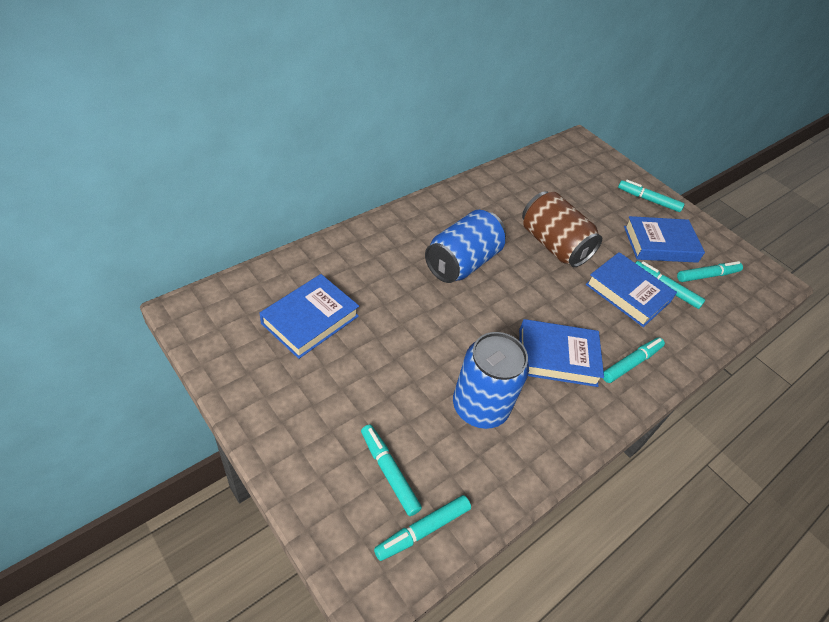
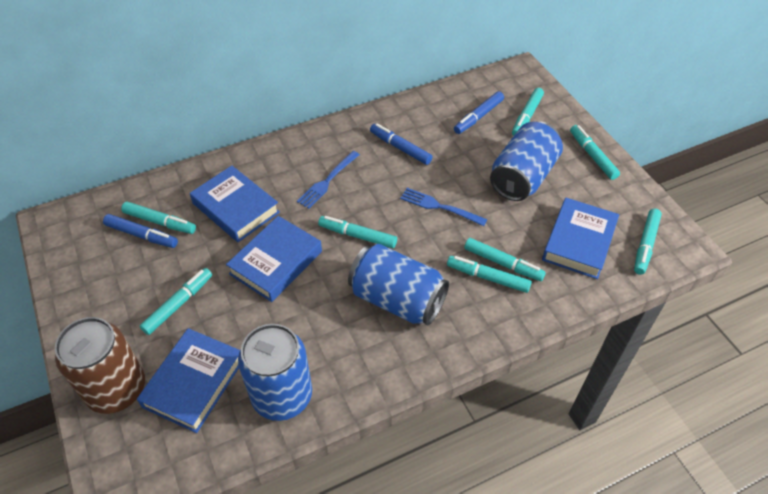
blue can: [425,210,506,283] [453,332,529,429] = 2 -> [238,324,312,421] [348,244,449,326] [490,121,563,201] = 3
blue fork: none = 0 -> [297,151,360,209] [400,188,487,226] = 2
blue marker: none = 0 -> [103,214,178,248] [370,123,432,165] [454,91,504,134] = 3
turquoise marker: [361,425,422,516] [374,495,471,561] [603,337,665,383] [618,180,685,212] [636,261,705,309] [677,261,743,282] = 6 -> [121,202,196,234] [140,268,212,335] [318,216,397,248] [447,256,532,293] [464,238,546,281] [512,88,544,136] [570,125,620,180] [634,209,662,275] = 8

